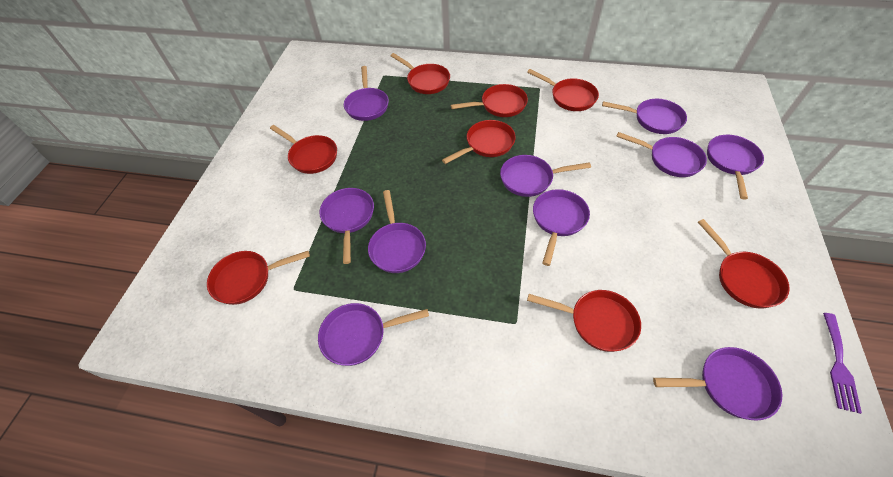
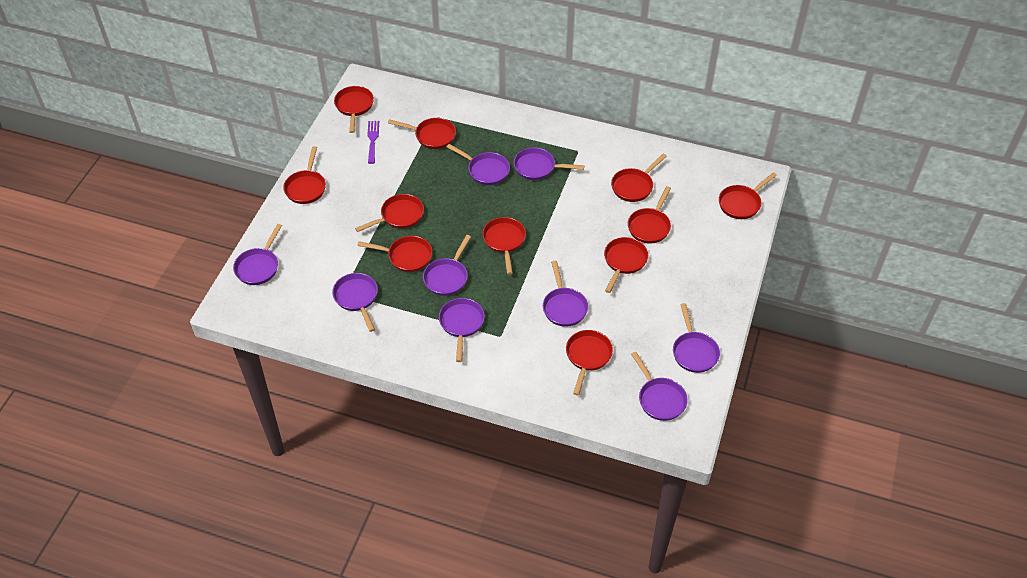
purple pan: [318,303,429,366] [319,188,374,264] [344,66,389,121] [368,190,426,273] [500,155,591,197] [533,189,590,266] [602,99,687,134] [616,132,707,177] [653,347,782,421] [707,135,764,199] = 10 -> [233,224,282,285] [332,273,378,332] [423,235,471,296] [439,298,485,362] [447,144,510,185] [513,147,584,180] [543,261,588,327] [631,352,688,421] [673,303,720,373] = 9
red pan: [207,251,310,305] [270,125,337,174] [391,53,450,94] [442,120,516,164] [451,84,528,117] [527,69,599,111] [527,290,641,352] [698,219,790,308] = 8 -> [283,146,326,204] [334,86,374,133] [355,194,424,232] [357,236,432,272] [388,118,456,149] [482,217,526,274] [566,330,613,395] [604,237,648,293] [611,154,667,202] [628,186,671,244] [719,172,777,219] = 11

